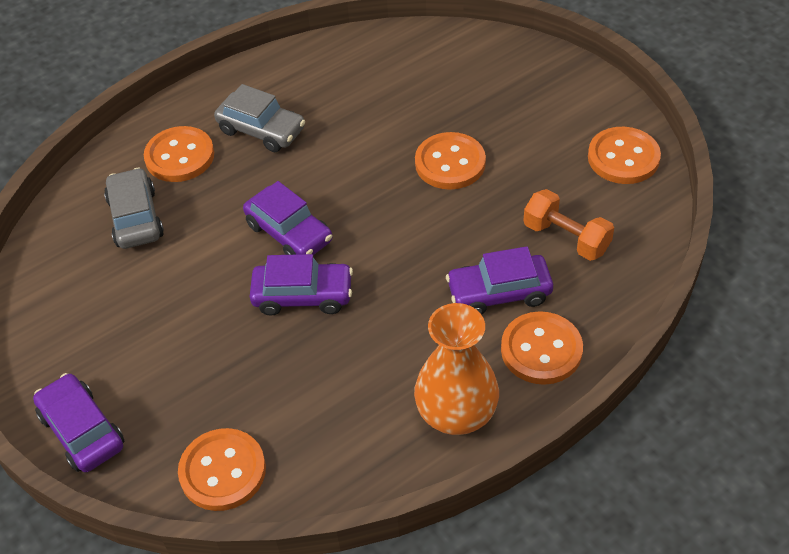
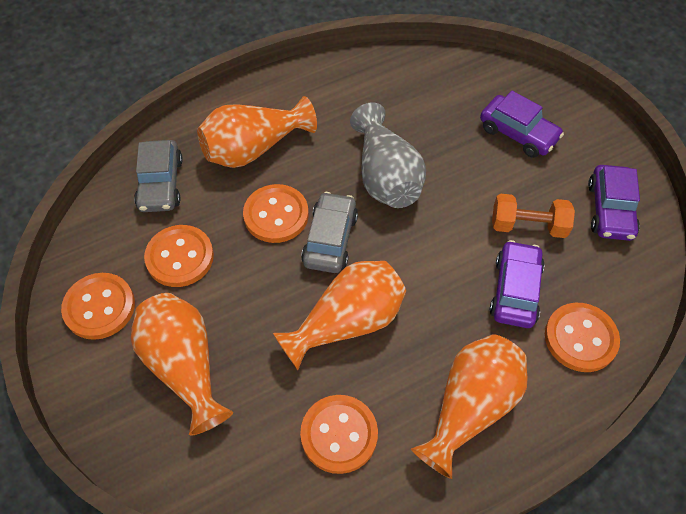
grey vase: none = 0 -> [350,102,426,208] = 1
orange vase: [414,303,499,435] = 1 -> [131,293,233,436] [197,96,317,168] [273,261,406,370] [411,334,528,479] = 4
purple car: [33,373,125,472] [243,181,332,255] [250,254,353,316] [446,246,553,315] = 4 -> [480,91,564,158] [490,240,545,328] [588,165,640,241] = 3

